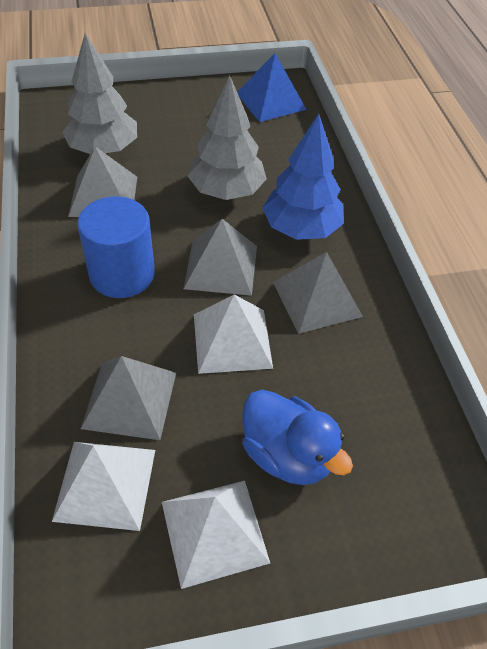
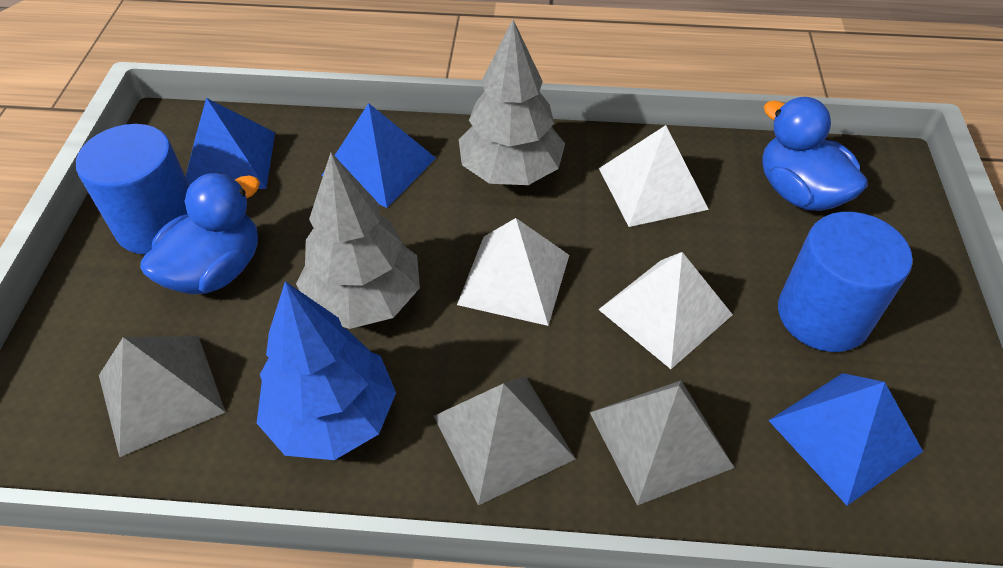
blue cylinder: [77,196,155,298] = 1 -> [76,124,189,254] [778,212,913,352] = 2
blue duck: [242,390,353,485] = 1 -> [140,173,260,294] [762,97,868,211] = 2
blue pyramid: [237,53,307,122] = 1 -> [186,98,275,189] [321,103,436,208] [768,373,923,506] = 3
grey pyramid: [68,146,137,217] [81,356,176,440] [183,219,257,296] [273,252,363,334] = 4 -> [99,336,226,457] [434,376,575,505] [590,380,734,506] = 3

